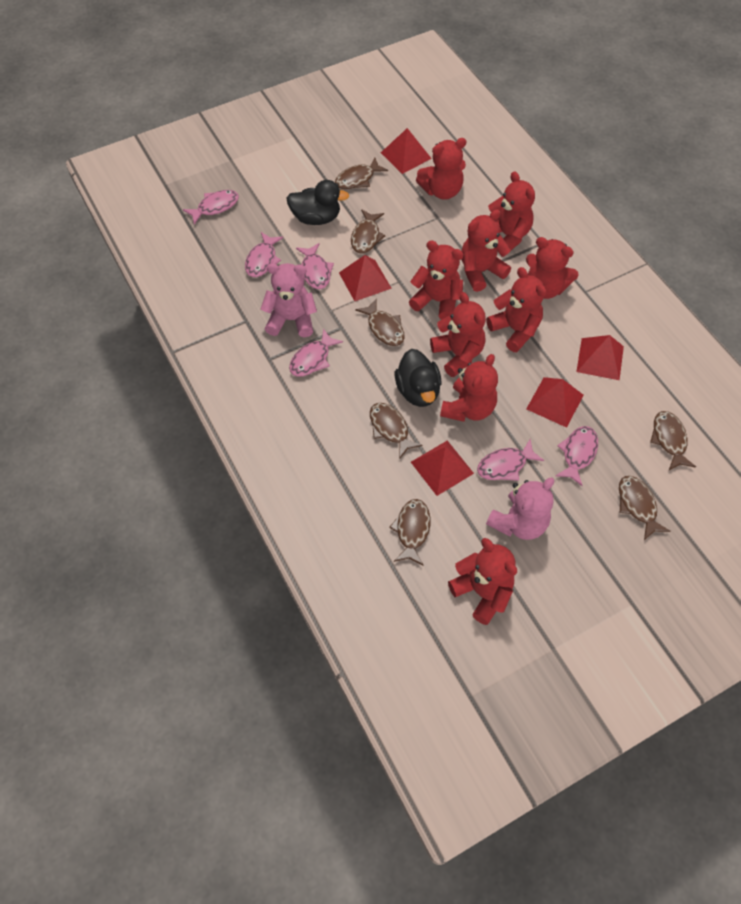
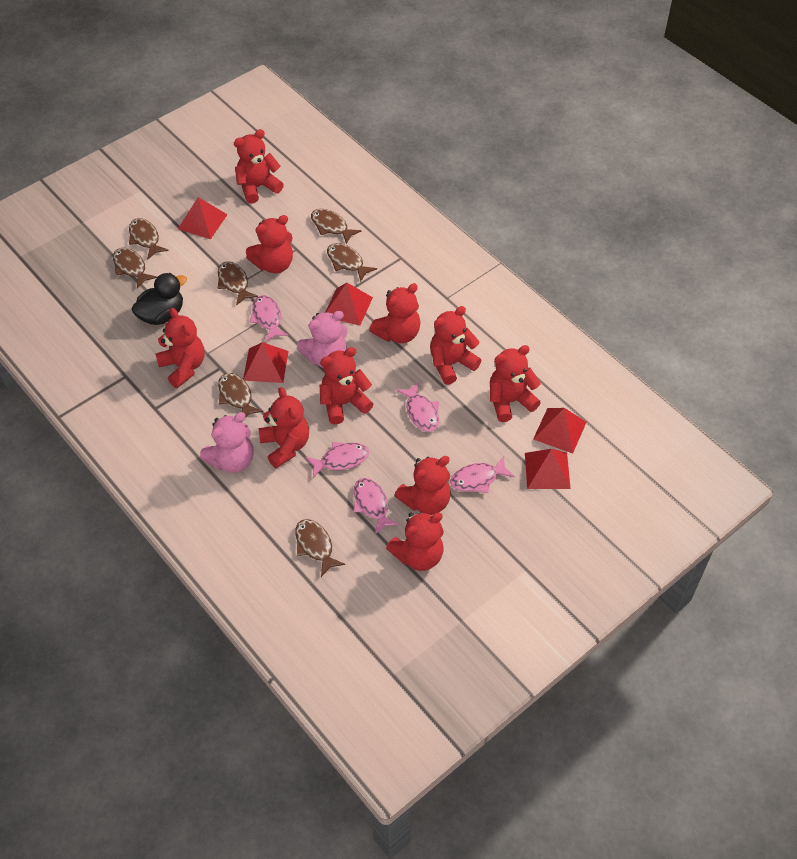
black duck: [286,180,349,225] [395,349,441,407] = 2 -> [132,273,187,325] = 1
pink fish: [183,190,239,225] [245,232,283,277] [289,328,343,377] [296,243,334,289] [477,439,544,481] [555,426,598,486] = 6 -> [250,295,289,342] [305,442,369,478] [354,478,400,534] [396,382,439,432] [450,456,515,493] = 5
red teddy bear: [409,240,464,320] [416,138,466,200] [430,292,486,377] [440,354,498,422] [448,538,517,625] [461,209,511,292] [486,267,546,352] [488,171,535,250] [526,237,579,299] = 9 -> [155,308,205,388] [234,129,284,204] [246,215,293,273] [259,387,309,468] [320,347,373,425] [369,283,421,343] [386,512,444,571] [394,456,451,515] [430,306,482,385] [490,345,541,422] = 10

